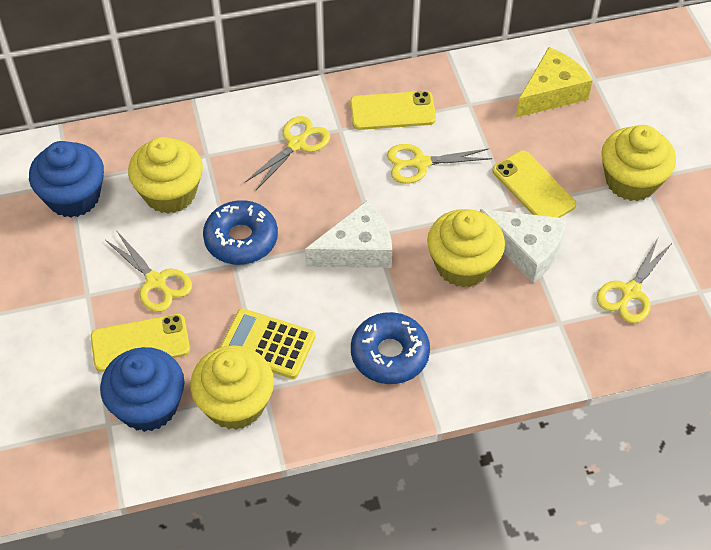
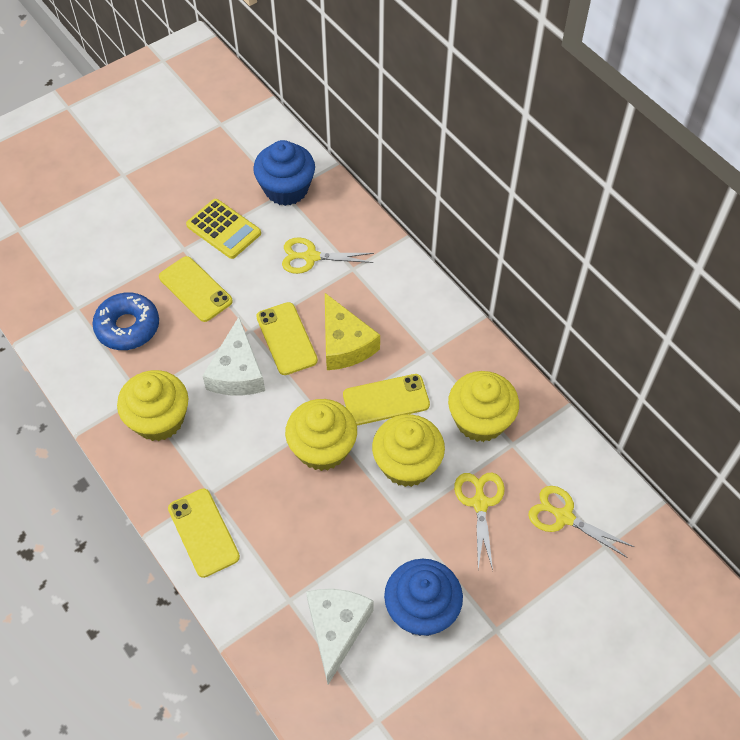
blue donut: [203,200,278,265] [351,312,430,384] = 2 -> [92,292,159,350] = 1
yellow phone: [91,314,190,372] [350,91,436,130] [492,151,576,218] = 3 -> [159,256,233,322] [168,489,240,578] [256,302,318,375] [343,374,430,425] = 4
yellow scissors: [105,230,192,312] [245,116,330,190] [387,144,492,184] [597,238,673,323] = 4 -> [282,237,374,274] [454,473,505,570] [528,486,634,558] = 3

